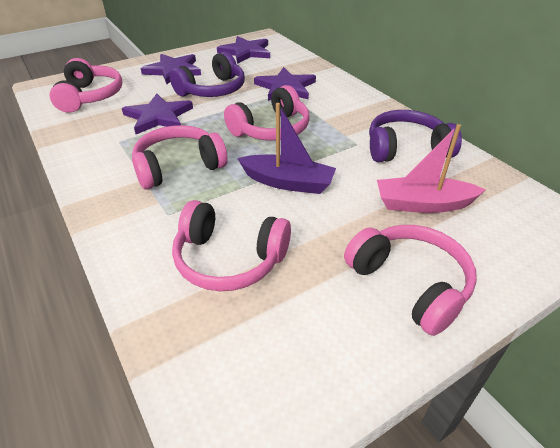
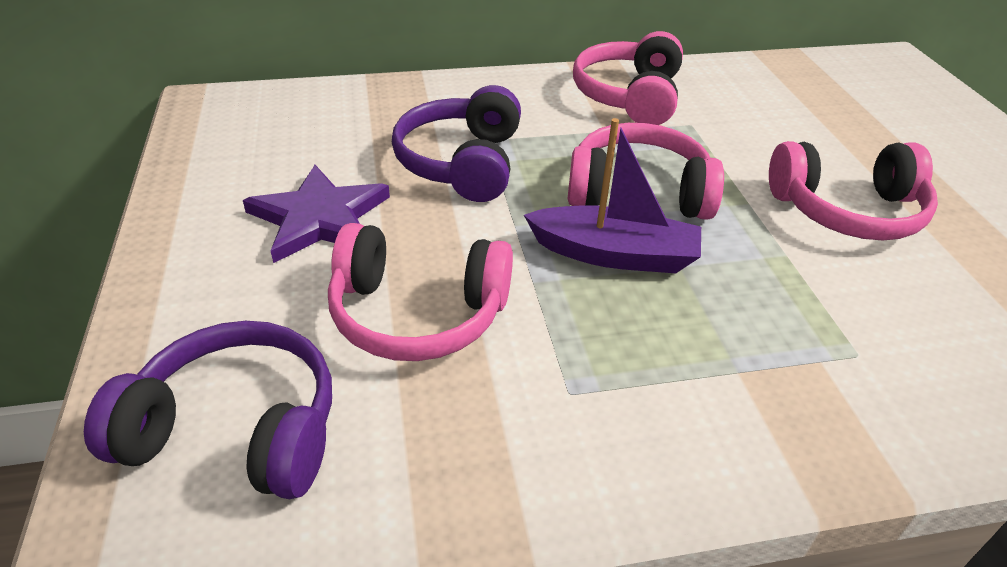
pink boat: [377,124,486,213] = 1 -> none = 0
pink headphones: [50,58,122,113] [132,125,228,189] [172,200,291,291] [224,85,310,141] [344,225,477,336] = 5 -> [328,223,513,361] [567,123,724,220] [573,31,683,125] [769,141,938,240] = 4
purple star: [122,94,193,134] [140,54,201,84] [217,36,270,64] [254,67,316,101] = 4 -> [243,165,390,263] = 1

